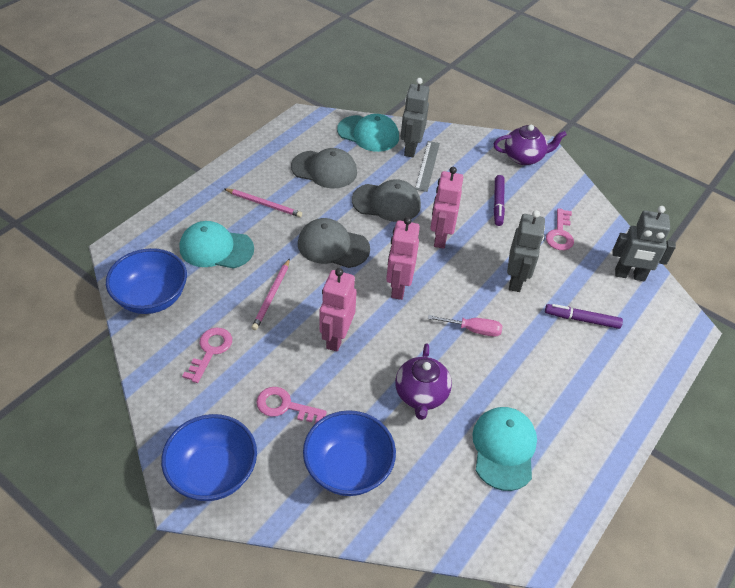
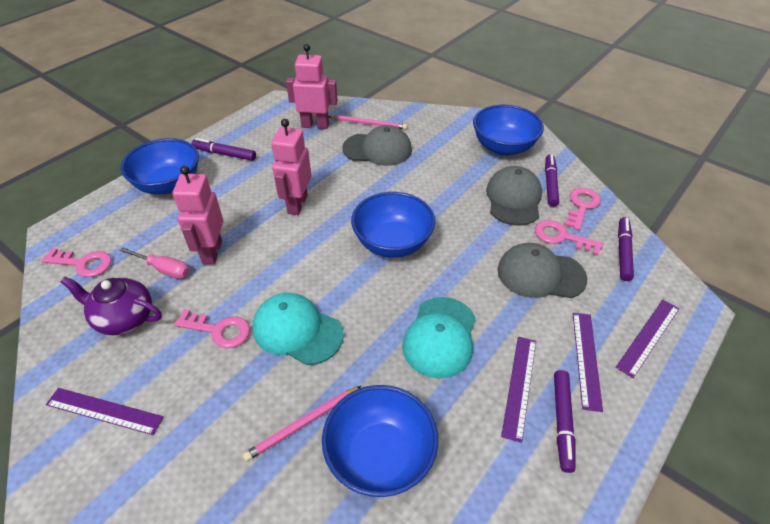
blue bowl: [106,248,187,314] [161,414,257,501] [303,410,396,496] = 3 -> [121,138,199,194] [322,385,438,497] [351,192,435,258] [473,105,544,156] = 4
grey robot: [401,78,429,157] [507,210,545,292] [612,206,676,281] = 3 -> none = 0
grey ruler: [415,141,440,192] = 1 -> none = 0
pink key: [182,328,232,383] [256,387,327,425] [546,208,574,250] = 3 -> [42,248,112,277] [174,310,250,348] [535,220,603,256] [564,188,601,230] = 4
purple marker: [494,175,505,226] [545,304,623,329] = 2 -> [191,138,256,161] [545,154,559,207] [554,370,575,473] [618,217,634,281] = 4
purple ruler: none = 0 -> [46,388,164,435] [501,337,536,443] [573,313,603,412] [616,300,679,378] = 4
purple teapot: [395,343,452,420] [493,125,567,165] = 2 -> [61,277,162,335] = 1
turquoise cap: [180,221,254,269] [337,114,399,152] [472,407,537,491] = 3 -> [253,293,344,365] [402,297,476,378] = 2

